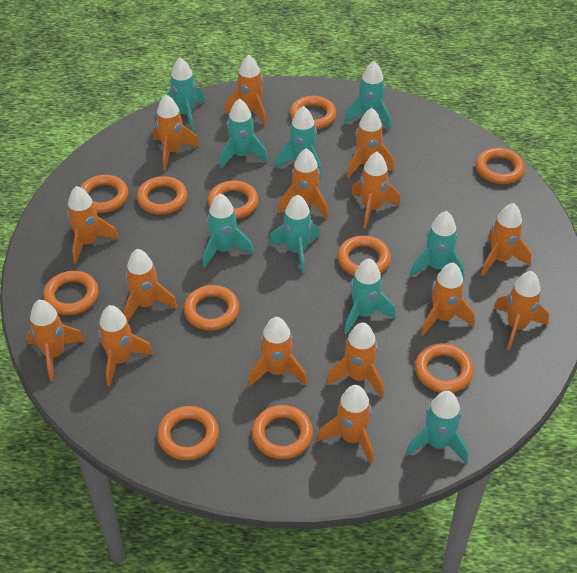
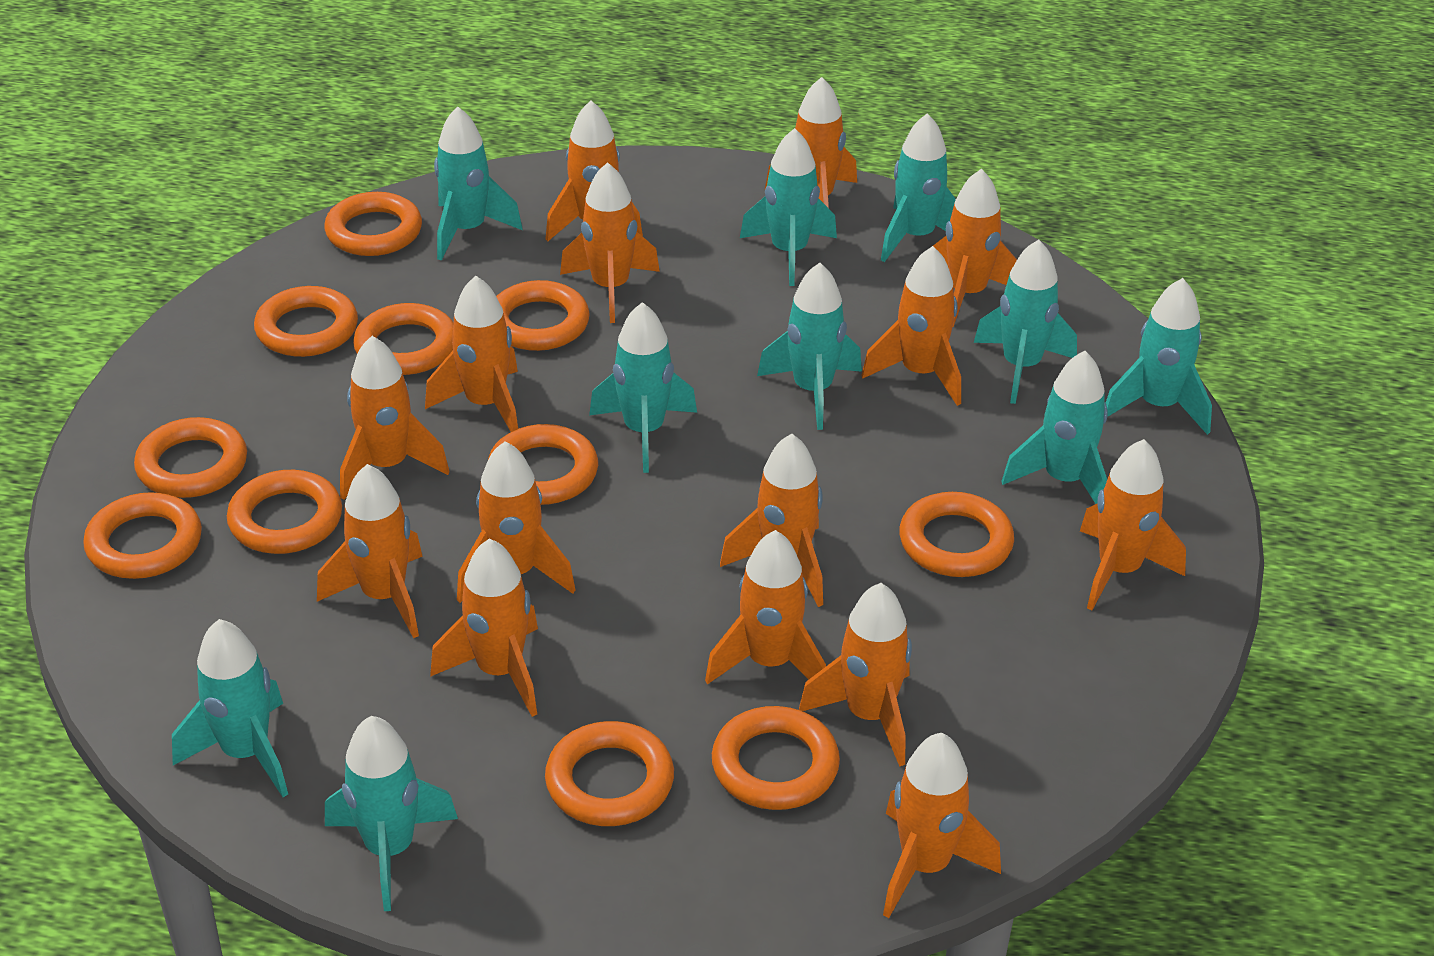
turquoise rocket: [166,58,205,131] [203,193,254,268] [220,98,268,168] [269,195,320,273] [275,106,322,178] [344,61,391,130] [344,258,396,334] [405,391,469,464] [410,211,464,281] = 9 -> [172,619,288,797] [325,716,458,911] [434,106,522,261] [589,302,697,473] [740,128,837,286] [757,263,862,430] [881,113,956,262] [974,239,1077,404] [1002,351,1108,504] [1106,278,1212,435] = 10

